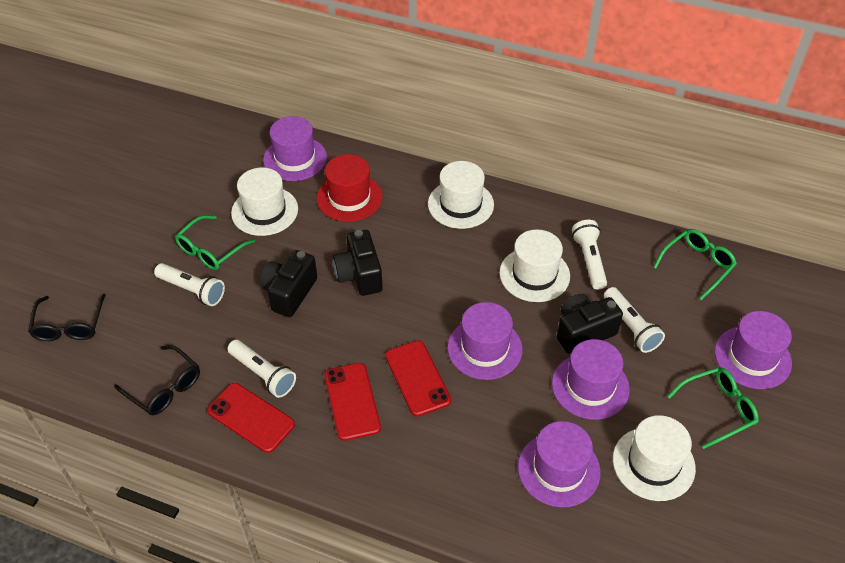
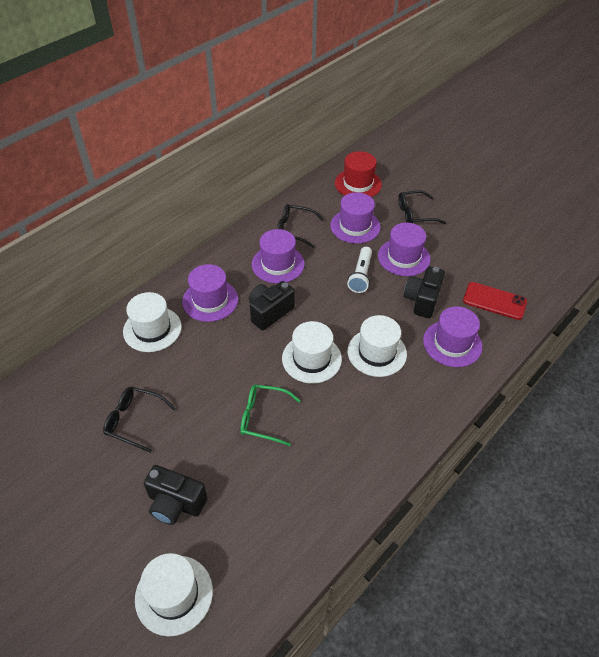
black glasses: [28,294,106,341] [114,345,200,415] = 2 -> [103,387,175,453] [277,204,324,248] [398,190,446,224] = 3
green glasses: [175,215,255,270] [653,229,737,300] [667,367,759,449] = 3 -> [240,385,301,446] = 1
red phone: [207,383,295,453] [325,363,381,441] [385,340,451,416] = 3 -> [463,282,527,320] = 1
white flashlight: [154,263,225,306] [227,340,296,398] [572,220,607,290] [604,287,665,353] = 4 -> [347,247,372,293] = 1

